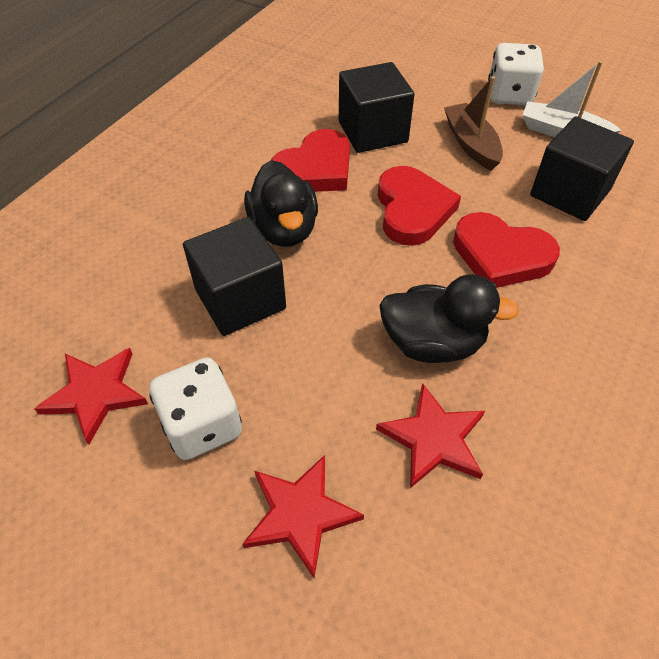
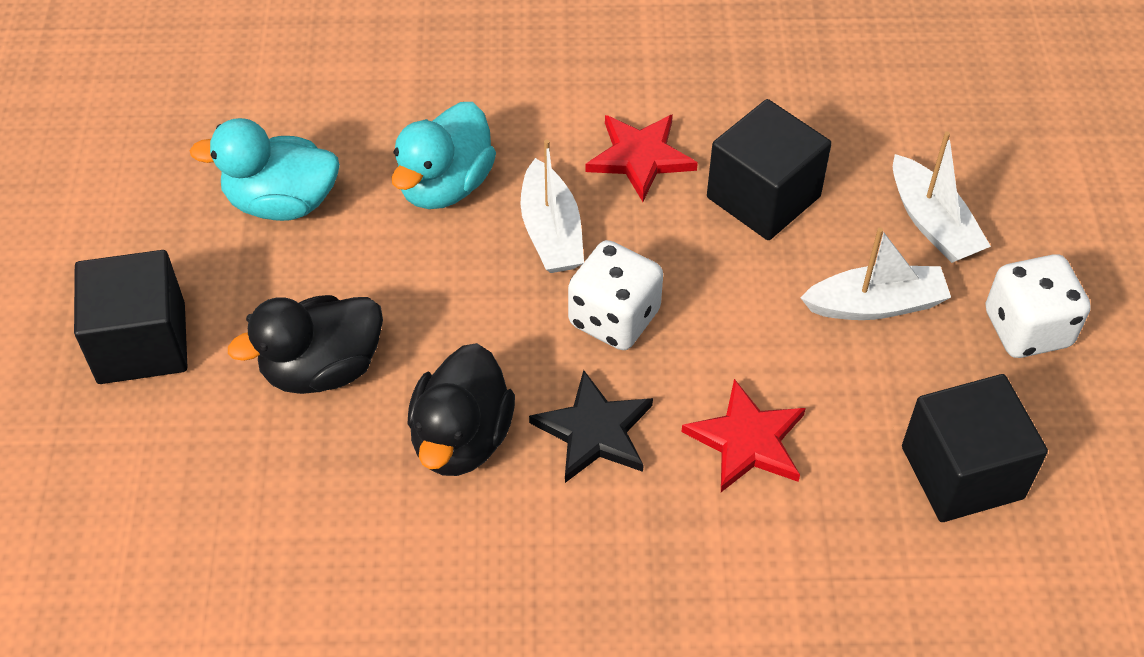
black star: none = 0 -> [529,370,653,483] = 1
brown boat: [444,76,503,171] = 1 -> none = 0
red heart: [271,129,350,192] [378,166,461,246] [453,212,560,288] = 3 -> none = 0
red star: [34,348,148,445] [243,455,364,578] [376,383,485,488] = 3 -> [585,114,698,202] [682,379,806,492] = 2
turquoise duck: none = 0 -> [190,118,340,221] [391,102,496,209] = 2
white boat: [523,61,622,137] = 1 -> [521,139,584,273] [800,228,951,320] [893,131,991,263] = 3

